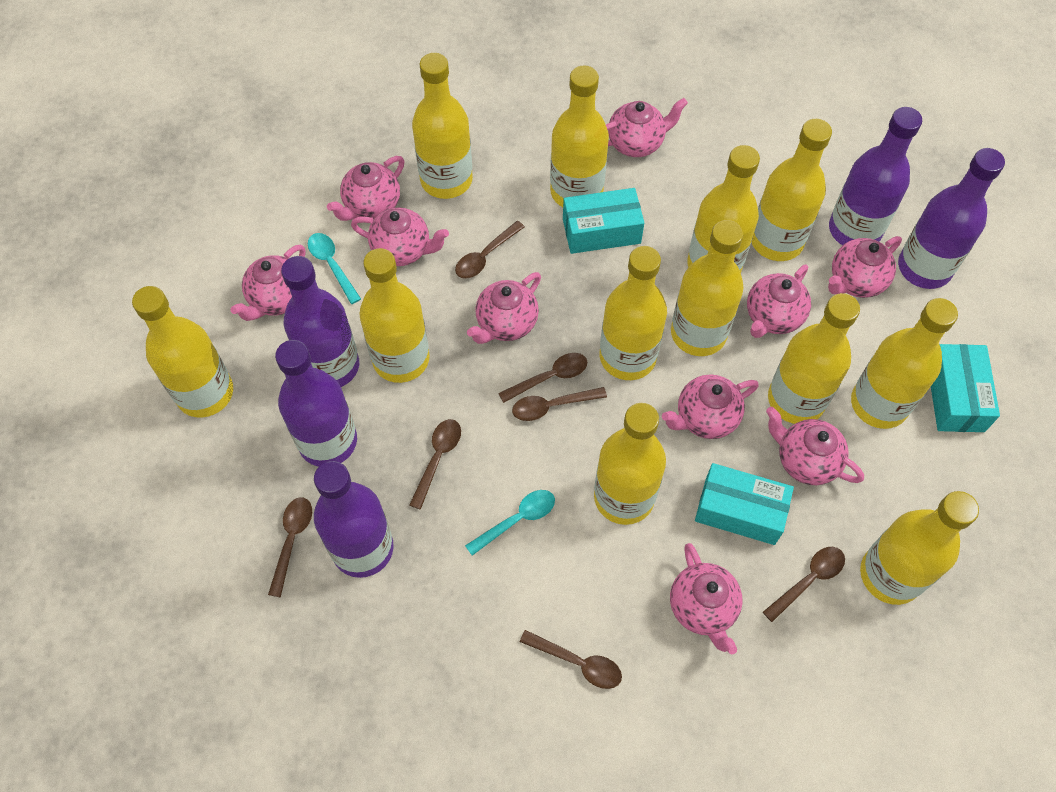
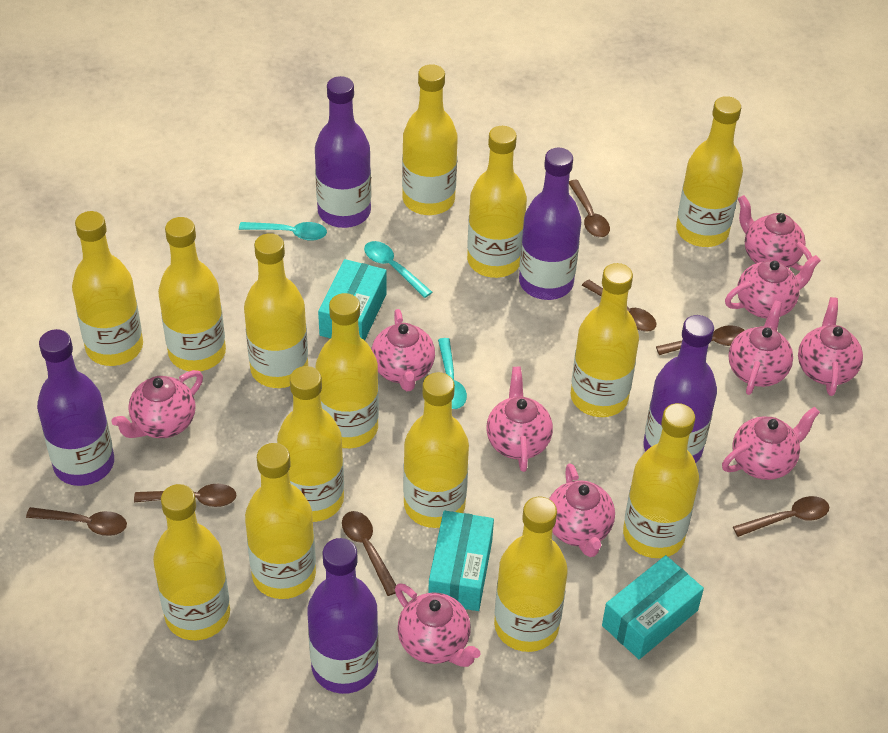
turquoise spoon: [308,233,361,304] [465,490,555,556] = 2 -> [239,222,327,241] [364,241,432,298] [438,338,467,409] = 3
yellow bottle: [132,286,233,418] [359,248,430,383] [412,53,473,199] [550,66,609,207] [594,403,666,525] [600,246,667,380] [671,220,744,356] [687,145,760,273] [752,119,832,261] [768,293,860,424] [851,298,958,429] [860,491,979,605] = 12 -> [72,211,143,366] [153,484,230,640] [158,217,226,371] [244,233,308,388] [245,443,316,599] [277,366,344,522] [315,293,379,448] [402,64,458,215] [403,372,469,528] [467,126,527,278] [494,497,568,652] [571,263,639,417] [623,403,699,558] [676,96,743,247] = 14

